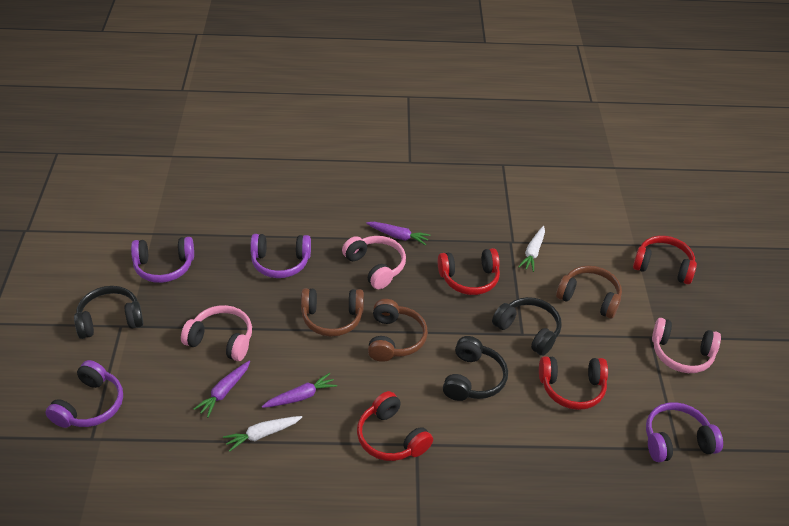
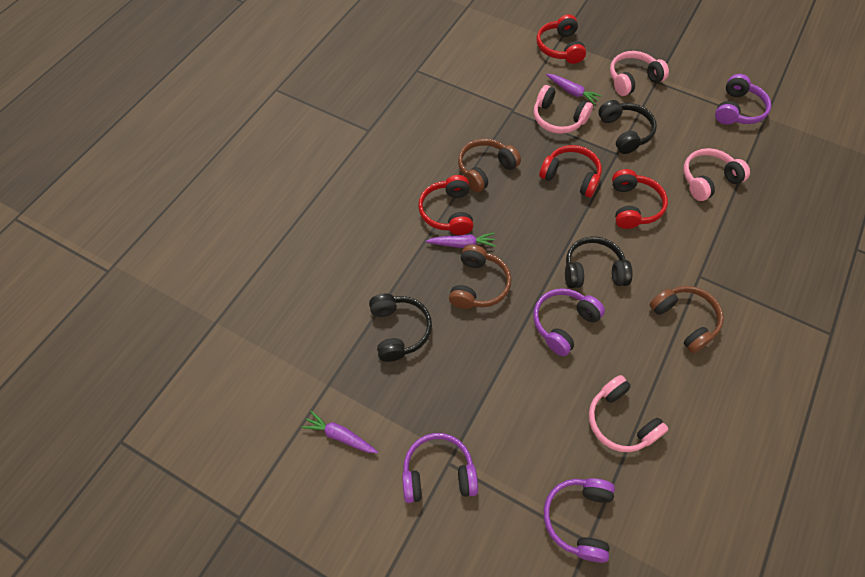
pink headphones: [181,305,252,361] [342,236,406,289] [652,318,721,373] = 3 -> [534,85,593,134] [589,375,668,452] [610,51,669,96] [683,148,750,201] = 4
white carrot: [223,416,302,452] [518,226,545,272] = 2 -> none = 0

